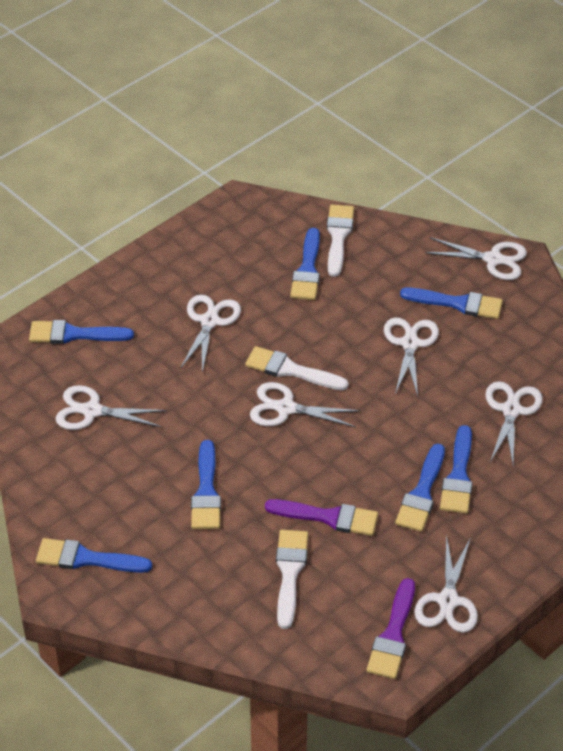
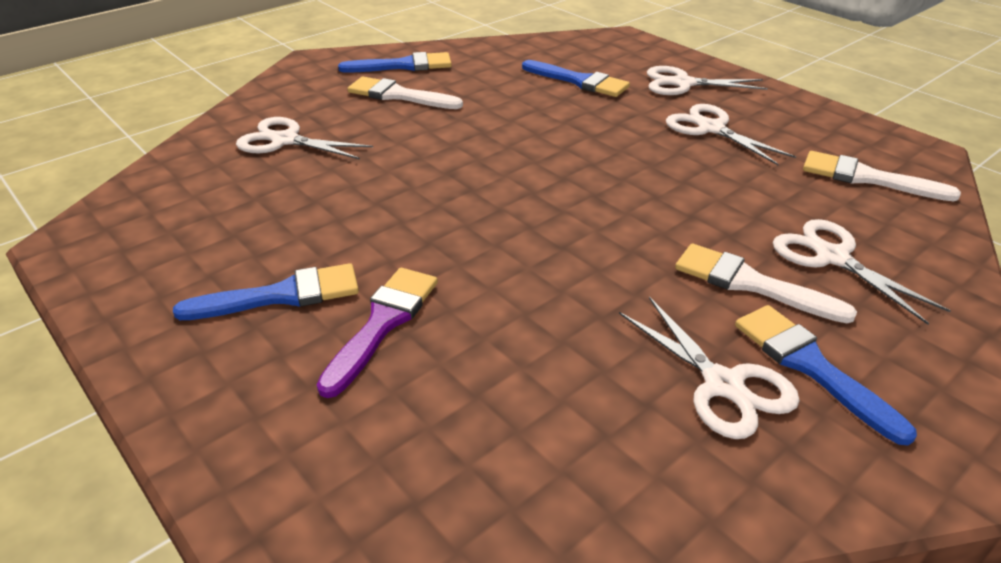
blue brush: [29,320,134,344] [36,538,152,573] [191,440,221,529] [290,228,320,300] [395,444,445,532] [400,288,503,319] [440,425,473,514] = 7 -> [173,263,359,320] [338,52,452,73] [522,60,630,97] [735,305,917,446] = 4
purple brush: [265,499,378,536] [367,578,415,679] = 2 -> [316,268,438,398] = 1
white scissors: [56,385,167,430] [180,295,241,373] [250,382,360,427] [384,317,439,396] [414,534,478,633] [425,237,527,280] [485,381,543,465] = 7 -> [236,117,373,159] [619,297,800,439] [647,66,768,95] [666,104,796,165] [773,219,951,325] = 5

